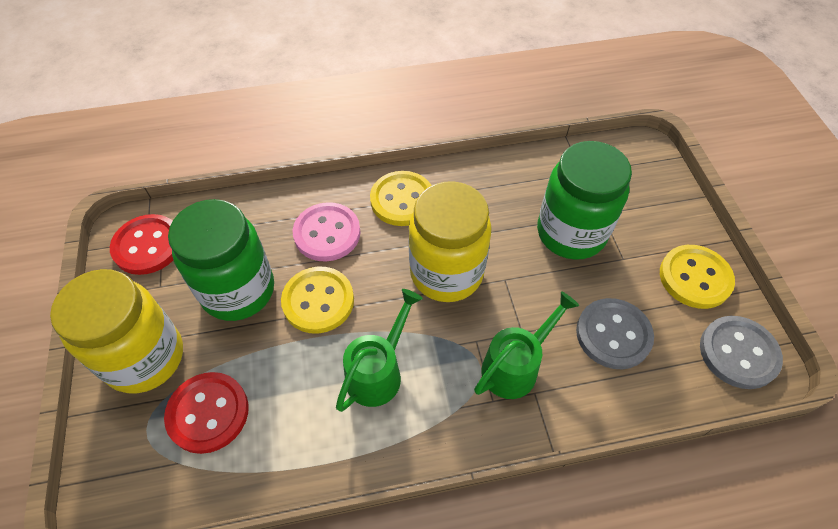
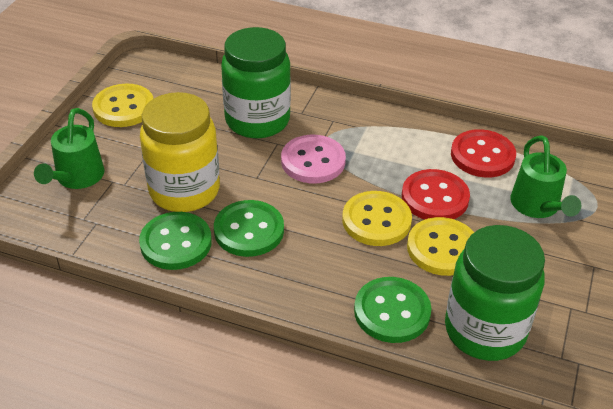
green button: none = 0 -> [139,212,212,270] [214,200,284,257] [354,277,432,343] = 3
grey button: [576,298,654,369] [700,316,783,389] = 2 -> none = 0
yellow jar: [50,269,183,393] [409,181,491,302] = 2 -> [140,92,220,212] = 1

